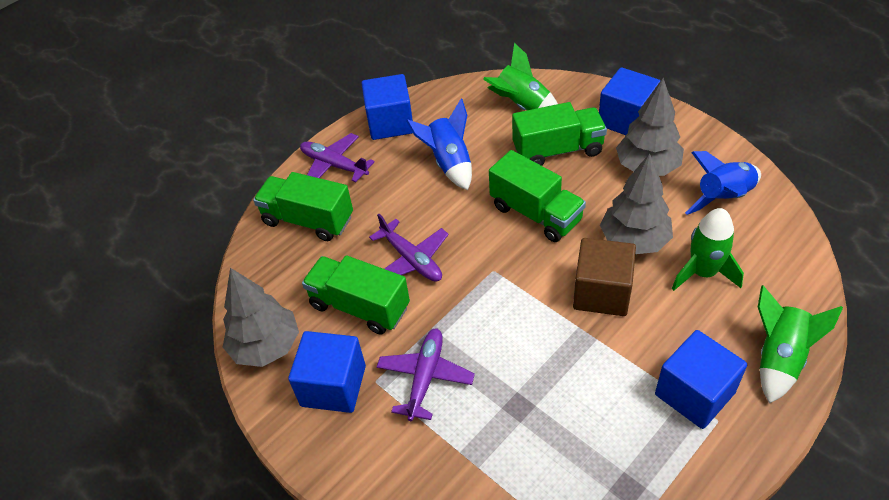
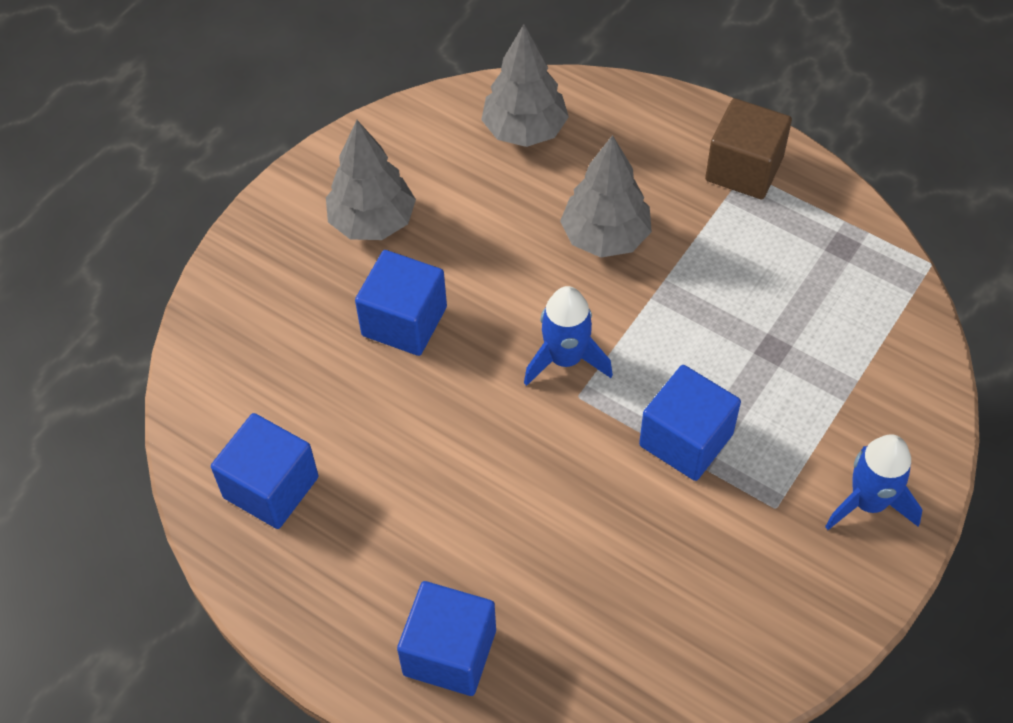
green rocket: [483,43,558,110] [672,208,744,291] [758,285,843,404] = 3 -> none = 0
green truck: [253,172,353,241] [302,256,410,334] [489,150,586,242] [512,102,607,166] = 4 -> none = 0
purple plane: [300,133,375,182] [369,214,449,282] [377,328,475,421] = 3 -> none = 0

